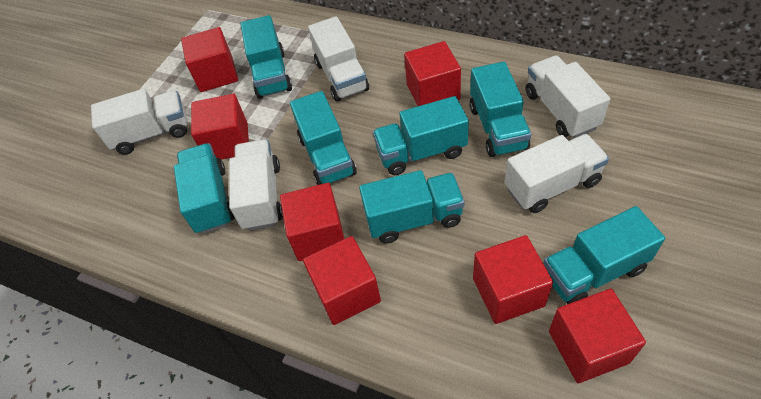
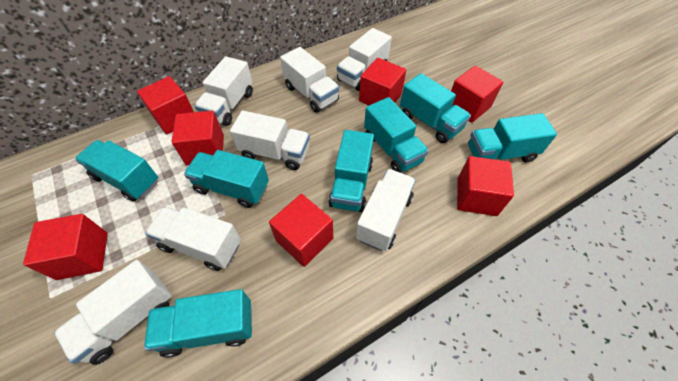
white truck: [91,89,187,155] [229,139,283,231] [308,16,369,102] [504,134,609,213] [526,56,610,138] = 5 -> [54,260,171,365] [145,207,241,271] [194,56,253,126] [230,111,310,170] [280,47,339,113] [337,28,392,91] [356,169,416,251] = 7

